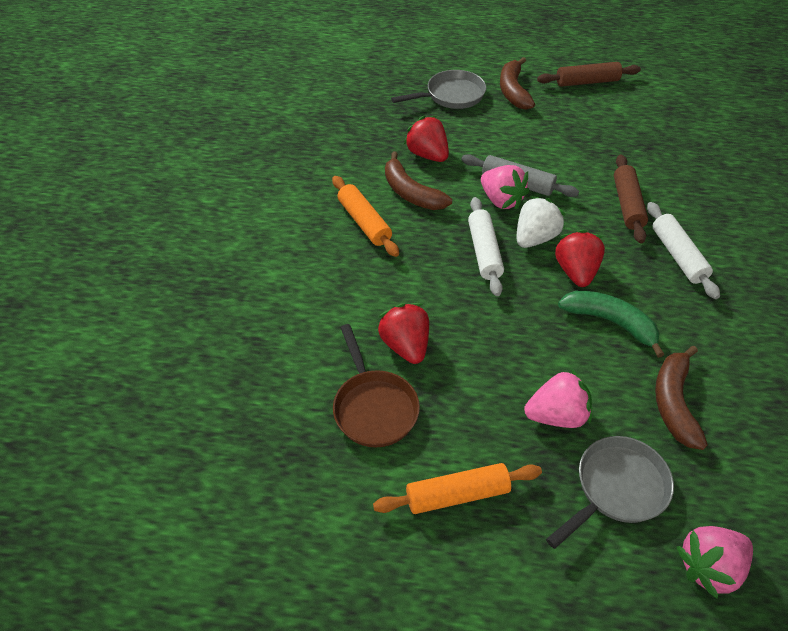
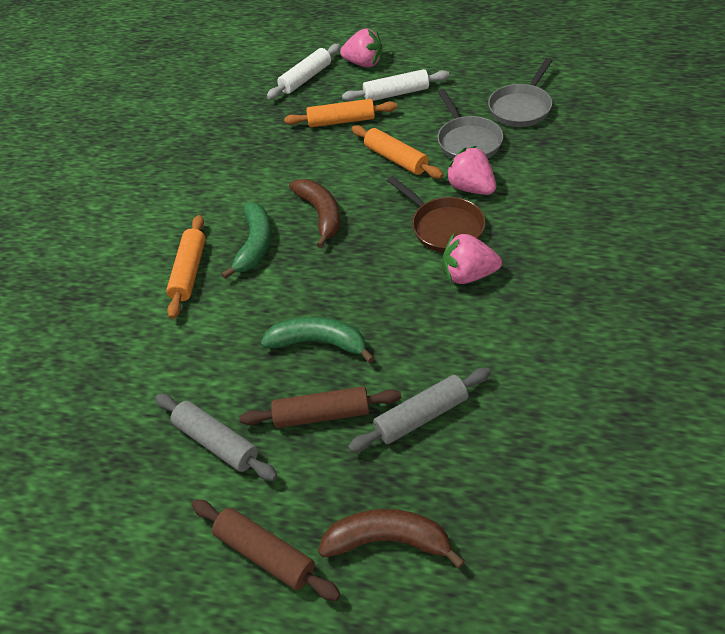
brown banana: [385,152,452,210] [500,57,535,110] [655,346,708,450] = 3 -> [289,179,340,248] [318,509,465,568] = 2
green banana: [558,290,665,358] = 1 -> [222,202,271,279] [261,317,374,363] = 2
grey rolling pin: [461,154,579,197] = 1 -> [155,394,277,481] [348,368,491,452] = 2
orange rolling pin: [332,176,399,257] [373,463,542,514] = 2 -> [166,215,206,319] [284,99,397,127] [352,125,443,179] = 3
red strawberry: [377,303,429,364] [404,116,449,162] [555,230,605,287] = 3 -> none = 0
white strawberry: [517,196,566,248] = 1 -> none = 0

